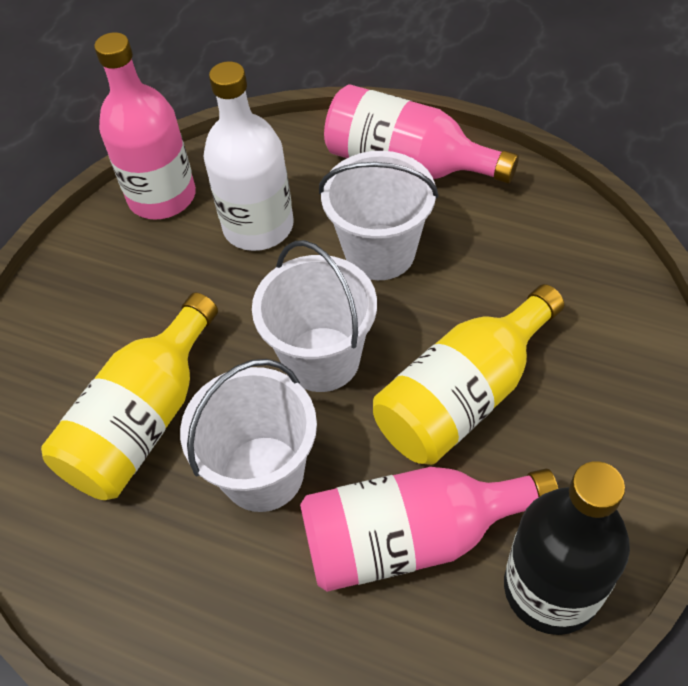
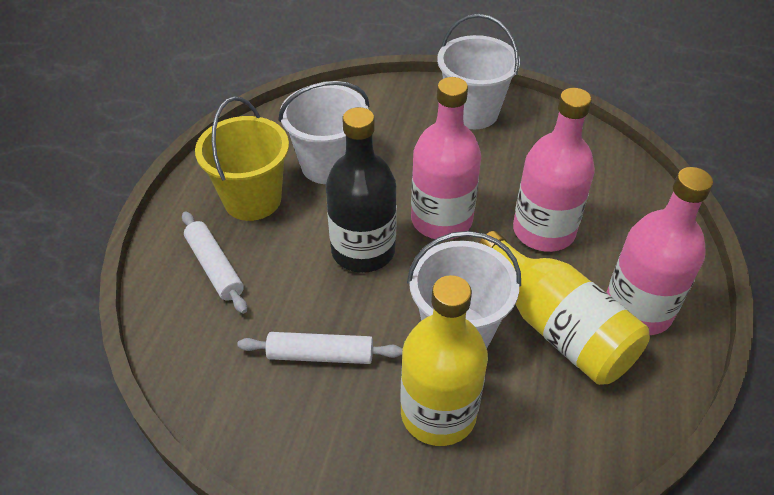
white bottle: [204,61,293,251] = 1 -> none = 0
white rolling pin: none = 0 -> [182,211,247,314] [237,332,402,364] = 2
yellow bucket: none = 0 -> [195,96,289,221] = 1

